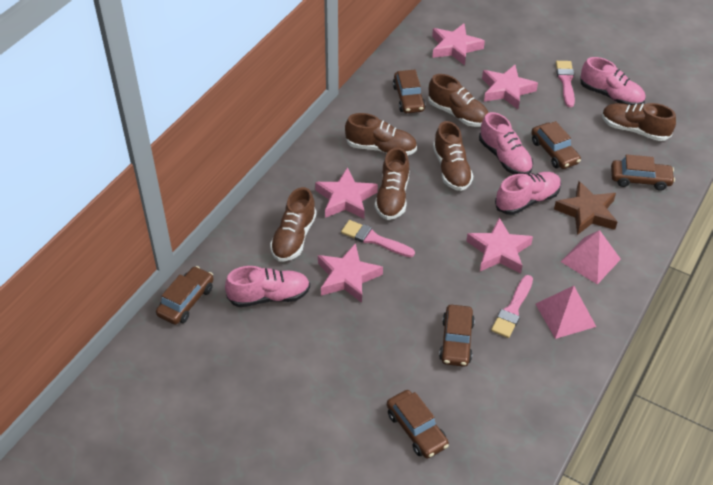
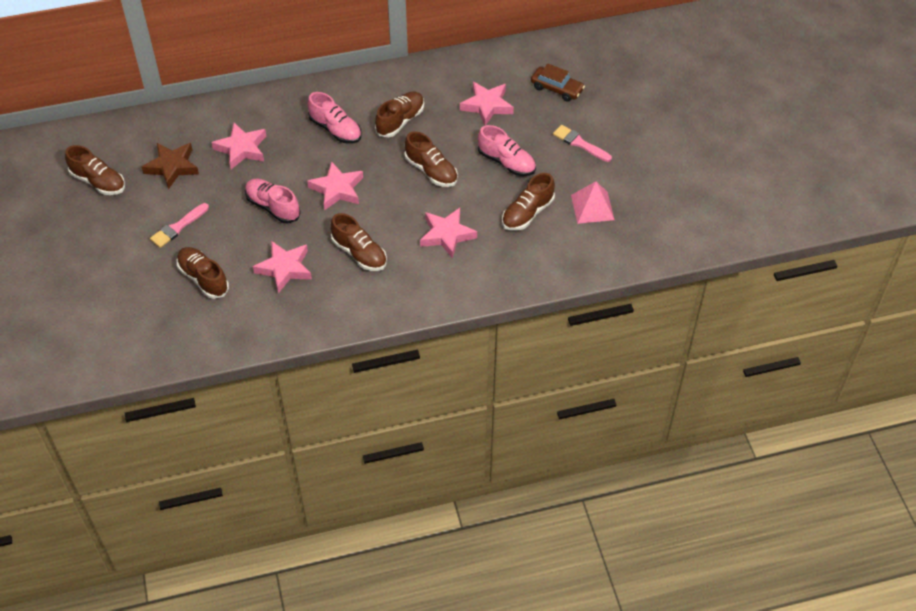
brown car: [156,266,214,325] [387,390,449,459] [393,70,426,113] [439,305,475,367] [531,121,581,169] [611,154,675,191] = 6 -> [531,64,585,102] = 1
pink brush: [341,220,415,257] [491,275,533,338] [556,61,575,107] = 3 -> [150,203,209,248] [553,125,612,162] = 2
pink pyramid: [535,286,596,339] [561,230,621,285] = 2 -> [571,181,615,224] = 1
pink shoe: [225,266,310,307] [479,112,533,174] [495,172,561,215] [580,57,645,105] = 4 -> [245,178,301,223] [308,92,362,144] [478,125,536,176] = 3

